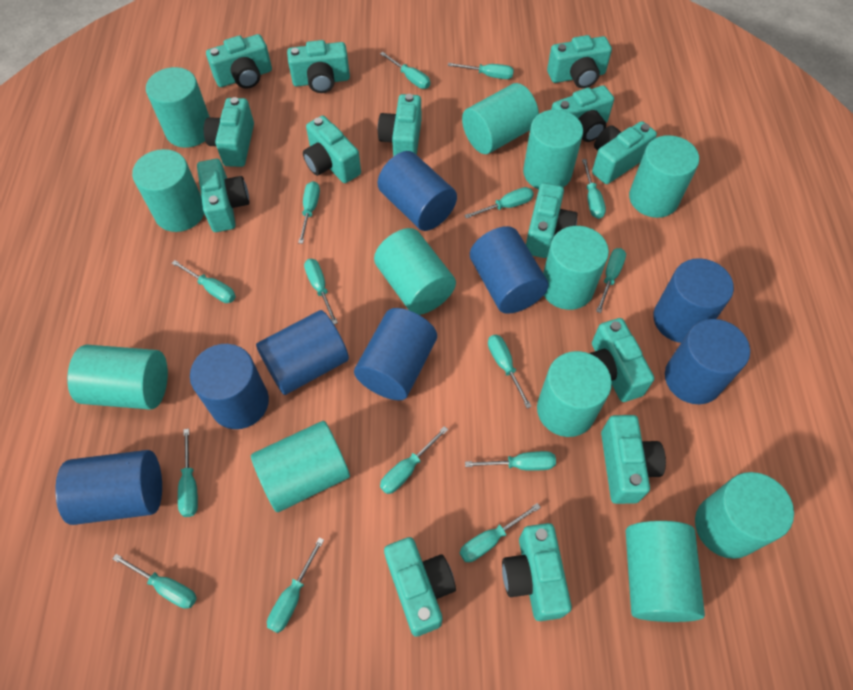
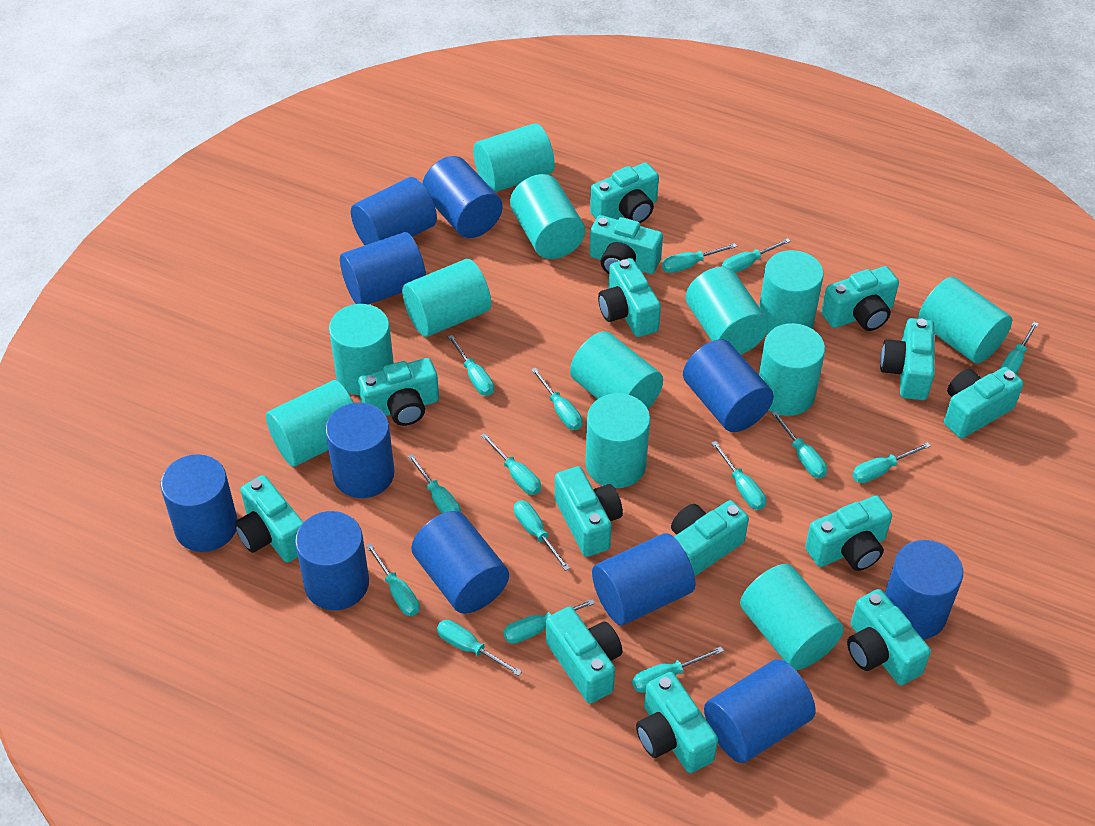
blue cylinder: [55,450,162,525] [190,344,269,429] [256,310,349,395] [354,308,437,401] [377,151,457,231] [470,226,549,314] [653,258,734,343] [665,319,750,404] = 8 -> [161,454,238,552] [295,511,369,610] [325,403,394,498] [340,232,426,305] [351,177,437,245] [411,511,509,614] [422,156,502,238] [592,533,695,625] [683,339,774,432] [704,659,816,763] [885,540,963,640] = 11

